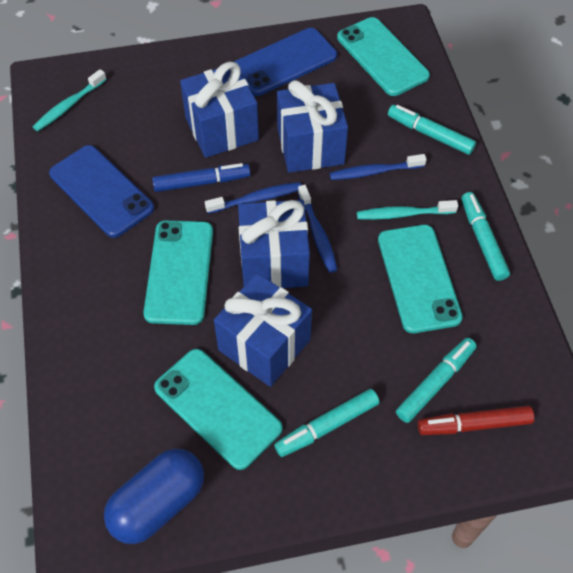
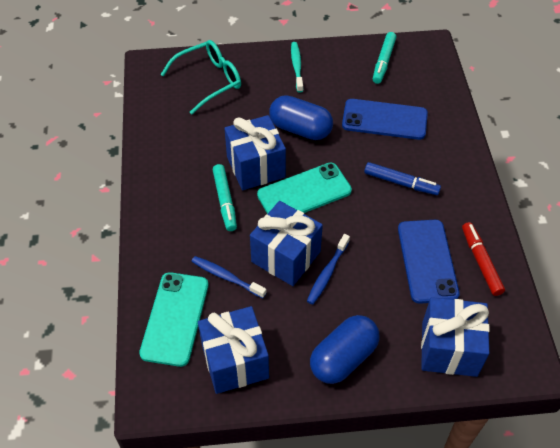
blue capsule: [104,448,204,544] = 1 -> [269,95,333,140] [310,315,380,384] = 2
blue toothbrush: [205,182,301,214] [298,185,338,273] [330,154,427,180] = 3 -> [191,256,267,298] [307,234,350,304] = 2
turquoise glasses: none = 0 -> [160,40,241,114] = 1
turquoise marker: [274,389,380,457] [388,105,476,155] [396,338,477,423] [462,192,510,281] = 4 -> [213,164,237,231] [373,32,396,84] = 2
turquoise phone: [143,220,213,325] [154,349,282,470] [337,17,430,96] [378,225,463,333] = 4 -> [139,272,209,367] [257,163,352,214] = 2
turquoise toothbrush: [33,69,107,131] [357,200,458,220] = 2 -> [291,42,303,93] = 1

